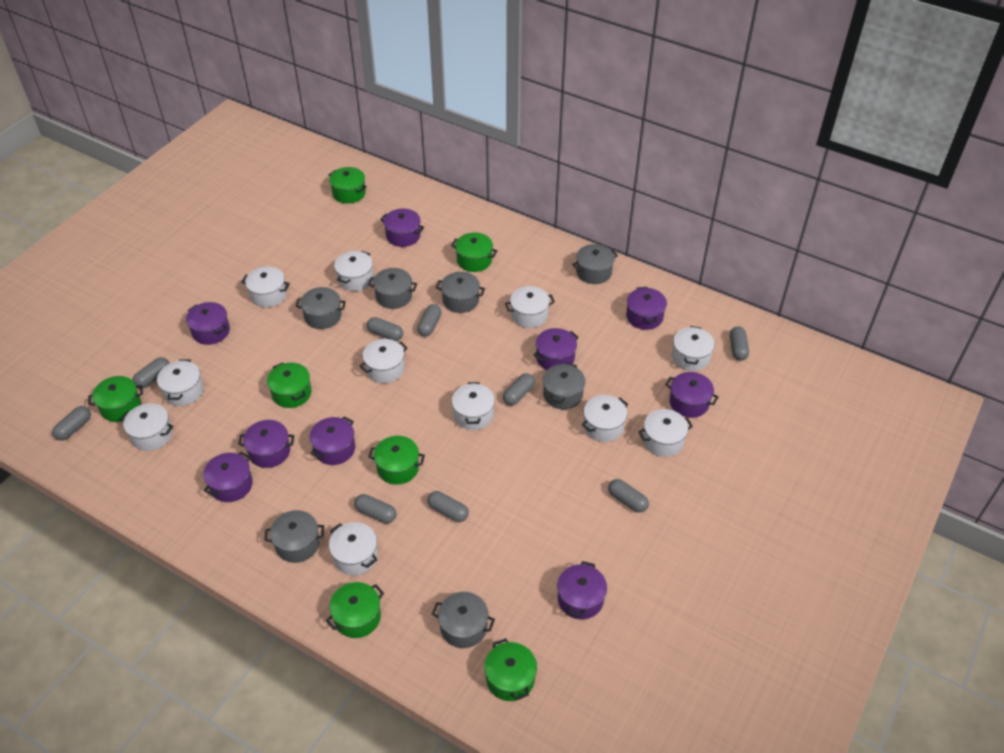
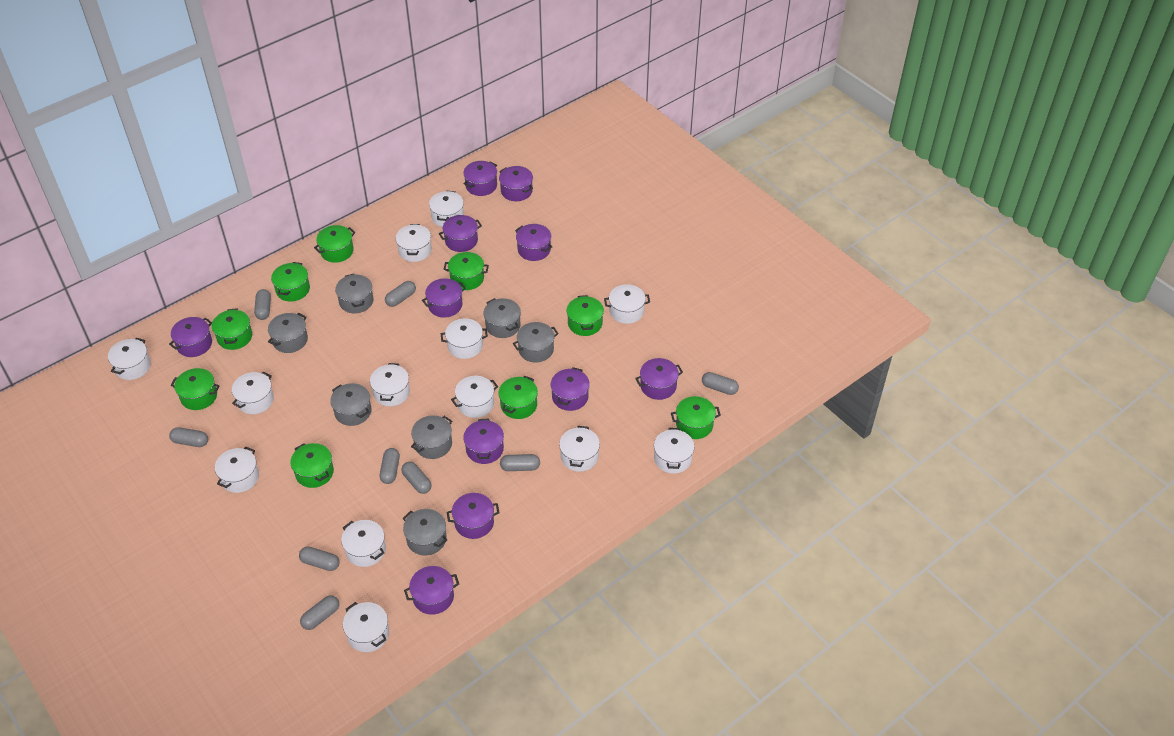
green pot: [88,376,143,422] [267,362,312,408] [326,582,384,638] [329,167,367,204] [368,436,425,485] [451,233,497,272] [484,638,537,701] = 7 -> [171,368,219,410] [212,308,252,350] [271,262,310,302] [291,443,334,488] [314,225,355,263] [444,252,489,290] [499,376,538,419] [567,295,604,336] [671,396,721,439] = 9
purple pot: [186,302,230,345] [203,452,253,502] [238,420,295,468] [310,416,355,465] [380,209,424,247] [533,328,579,370] [557,561,607,619] [626,287,667,330] [665,372,719,418] = 9 -> [169,317,212,357] [404,566,459,615] [422,278,466,318] [439,215,482,252] [447,493,500,539] [463,161,497,196] [463,419,504,464] [499,166,533,201] [515,224,553,261] [551,367,590,411] [635,358,683,400] = 11
white pot: [121,403,173,451] [157,359,204,406] [241,266,290,307] [329,522,378,575] [334,251,374,291] [360,339,408,383] [452,382,495,430] [505,286,555,328] [582,395,628,442] [638,409,693,457] [672,326,715,371] = 11 -> [108,338,151,380] [215,447,259,493] [232,371,274,414] [341,520,386,567] [343,602,389,652] [370,363,410,406] [396,224,432,262] [429,191,464,227] [441,318,488,359] [451,376,498,418] [559,426,600,472] [604,284,650,324] [654,428,694,473] = 13

